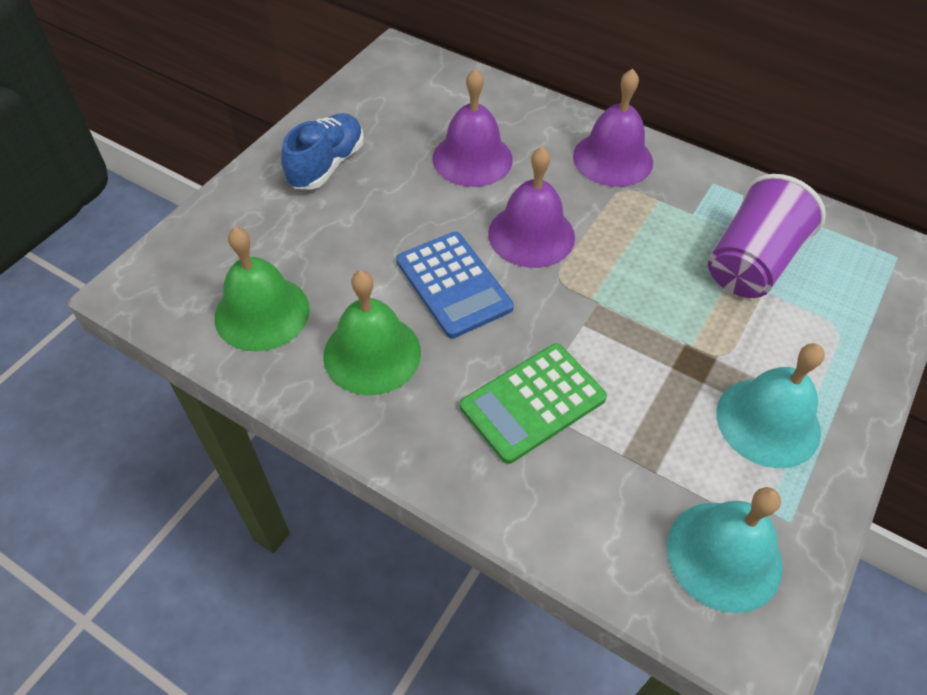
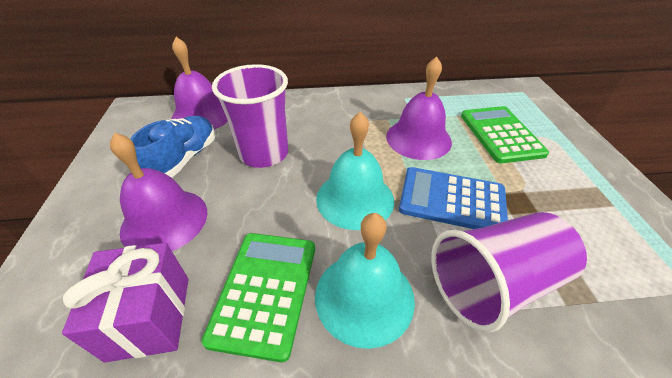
green bell: [214,227,310,352] [323,270,421,395] = 2 -> none = 0
green calculator: [460,343,607,464] = 1 -> [202,233,315,362] [461,106,549,163] = 2
purple cup: [708,174,826,298] = 1 -> [212,64,288,168] [431,212,587,332] = 2
purple gift: none = 0 -> [62,243,188,363] = 1

